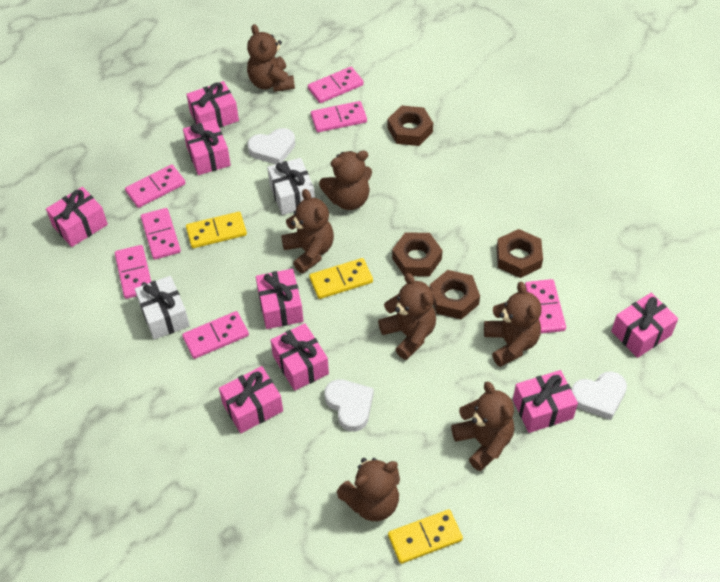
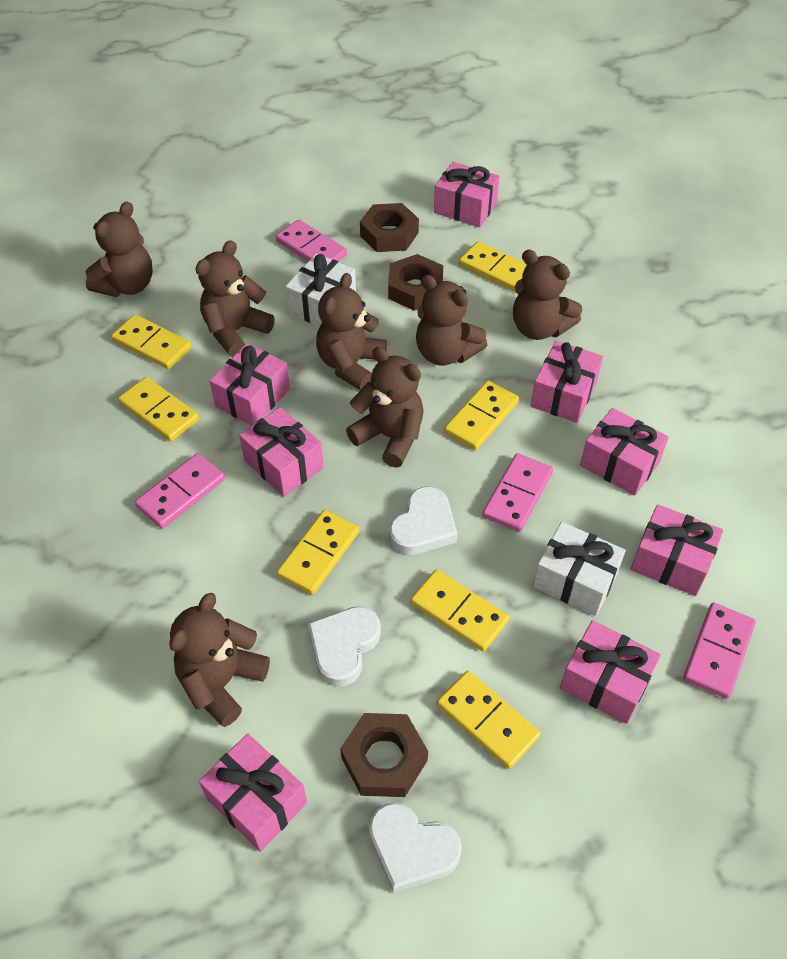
brown nut: [388,105,433,146] [392,232,443,277] [430,270,480,319] [497,229,543,278] = 4 -> [340,713,428,797] [360,203,419,252] [388,254,443,311] = 3
pink domino: [115,245,151,299] [125,165,185,208] [141,208,181,260] [182,311,249,359] [308,67,364,103] [311,101,367,132] [525,279,566,333] = 7 -> [135,453,225,529] [276,220,347,261] [482,453,553,532] [683,602,756,699] = 4
yellow domino: [186,212,247,248] [309,258,373,299] [388,509,463,564] = 3 -> [111,314,192,369] [118,377,199,442] [277,510,359,595] [411,569,509,652] [437,671,541,769] [444,380,519,450] [459,241,527,292] = 7

